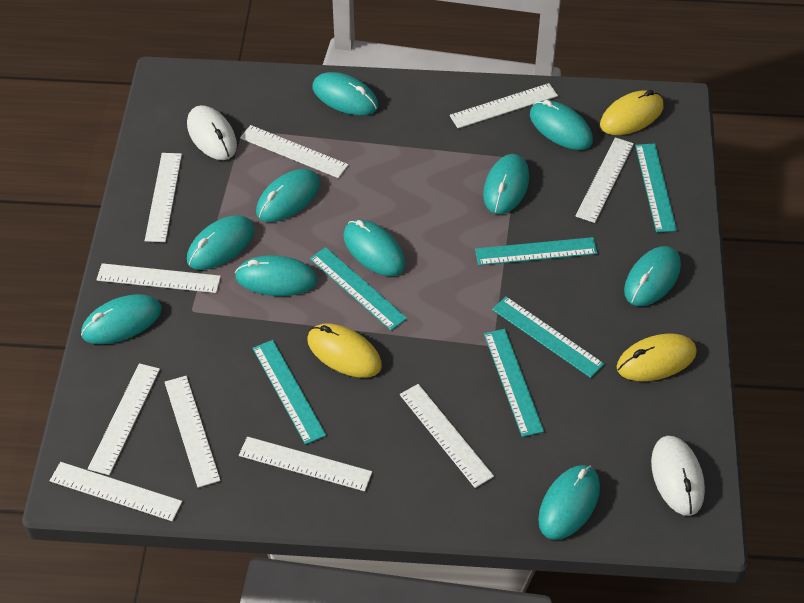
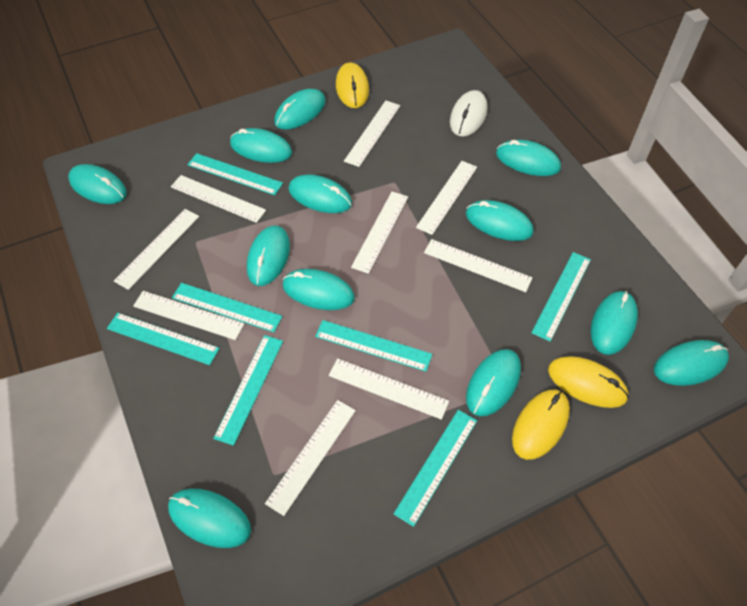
turquoise mouse: [81,294,162,344] [187,215,254,270] [235,255,317,296] [256,169,320,222] [312,72,378,116] [343,220,406,276] [483,154,529,214] [530,100,593,150] [538,465,600,540] [624,246,681,306] = 10 -> [68,164,127,204] [168,489,251,548] [230,128,292,163] [247,226,290,286] [274,89,326,130] [282,269,355,310] [289,175,352,213] [466,200,533,241] [466,349,521,416] [496,140,561,176] [591,291,638,355] [654,340,729,386] = 12
turquoise ruler: [253,340,326,445] [310,247,407,330] [475,237,598,266] [484,329,544,437] [492,296,604,378] [635,143,677,232] = 6 -> [107,313,220,365] [172,283,283,332] [187,153,283,195] [213,335,283,446] [315,320,432,372] [394,410,477,527] [531,252,591,342] = 7
white mouse: [187,105,237,160] [651,436,705,516] = 2 -> [450,90,487,137] = 1
white ruler: [50,462,182,521] [88,363,160,475] [96,263,221,293] [145,153,182,242] [165,376,221,488] [239,437,372,491] [240,125,348,178] [400,384,494,488] [450,83,558,128] [575,137,634,223] = 10 -> [114,209,199,290] [133,291,244,340] [171,175,266,223] [265,400,356,516] [329,358,449,420] [344,101,400,167] [351,192,408,274] [416,161,477,235] [424,239,533,292] = 9

